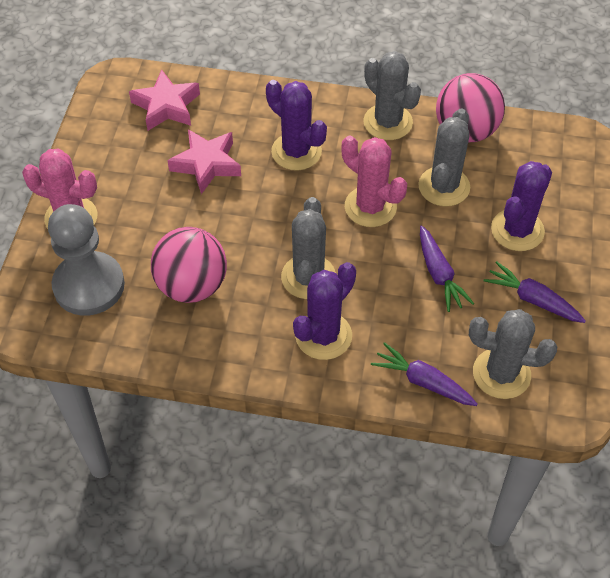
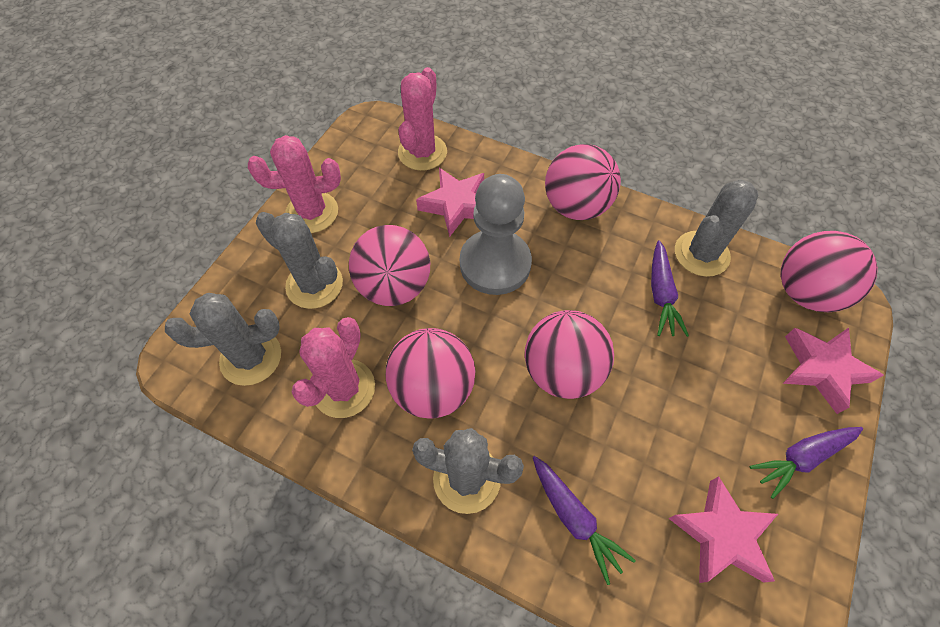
pink ball: [151,227,227,303] [436,73,505,142] = 2 -> [349,225,430,306] [386,328,476,418] [525,310,614,399] [545,144,621,220] [781,231,878,312] = 5
pink cactus: [22,149,97,229] [341,136,407,227] = 2 -> [248,135,341,233] [292,317,375,418] [398,67,447,171] = 3
pink star: [129,69,200,131] [167,129,241,194] = 2 -> [416,168,484,237] [668,476,778,583] [782,328,884,414] = 3
purple cactus: [266,80,327,171] [293,262,356,360] [491,161,552,251] = 3 -> none = 0

